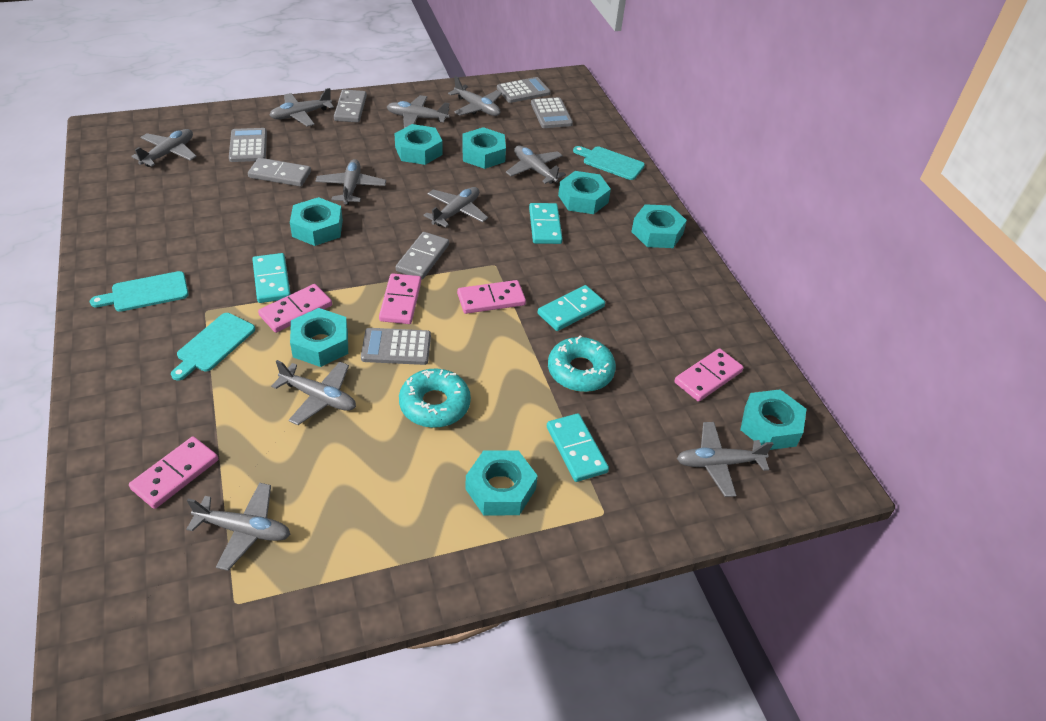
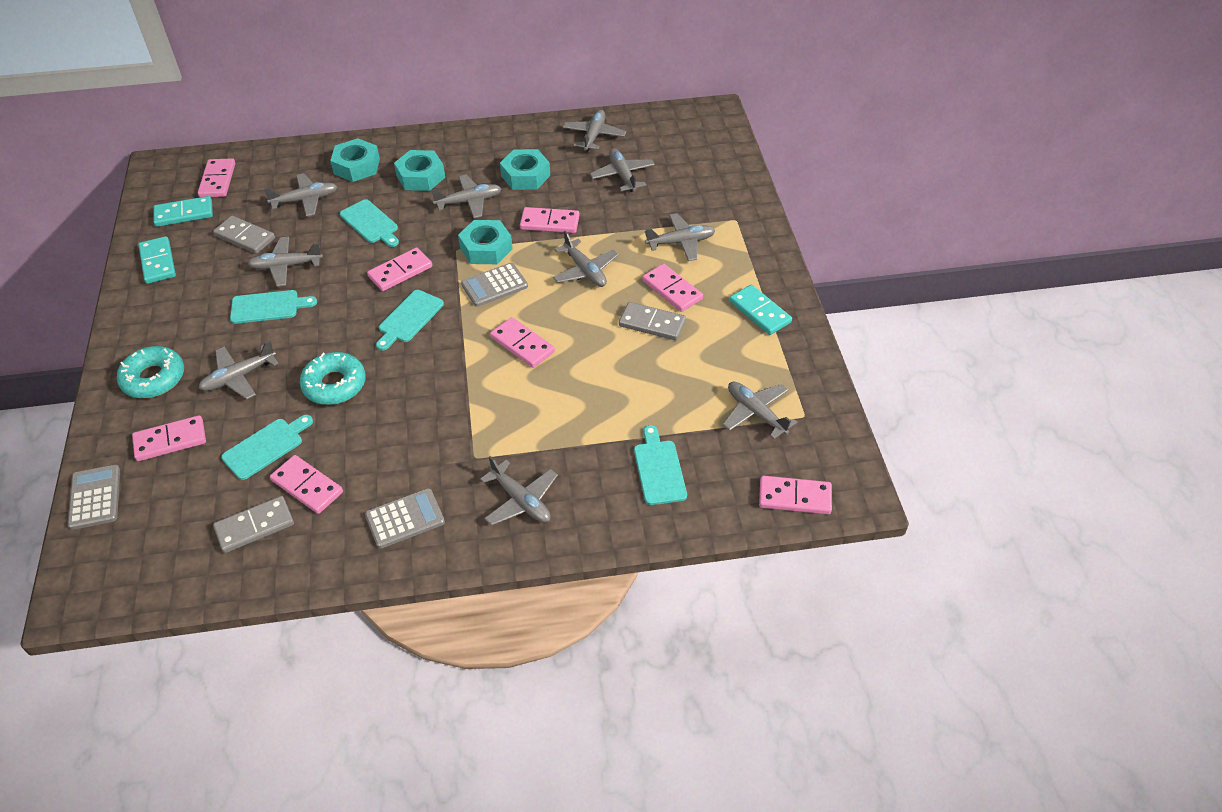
grey calculator: [229,128,267,162] [361,328,431,365] [497,77,551,103] [531,97,573,128] = 4 -> [68,465,120,530] [365,488,445,548] [461,263,528,307] = 3
pink domino: [129,436,218,509] [258,284,332,333] [379,273,421,324] [457,280,526,314] [674,348,744,402] = 5 -> [132,415,206,461] [198,158,235,197] [270,455,343,514] [367,247,432,291] [490,317,555,368] [520,207,579,233] [642,264,703,312] [759,476,832,514] = 8
turquoise cutting board: [90,271,189,312] [171,313,255,381] [573,146,645,180] = 3 -> [221,415,313,480] [230,290,317,324] [340,199,399,247] [376,290,444,351] [634,425,687,505] = 5
turquoise domino: [252,253,291,303] [529,203,563,244] [538,285,605,331] [547,413,609,482] = 4 -> [138,236,176,284] [154,196,213,227] [729,285,792,335] = 3
turquoise nut: [290,197,343,246] [290,308,348,367] [394,124,442,165] [462,127,506,169] [465,450,538,515] [558,171,611,214] [631,204,687,248] [740,390,807,450] = 8 -> [330,138,380,182] [394,150,445,191] [458,220,513,264] [500,149,550,190] = 4

